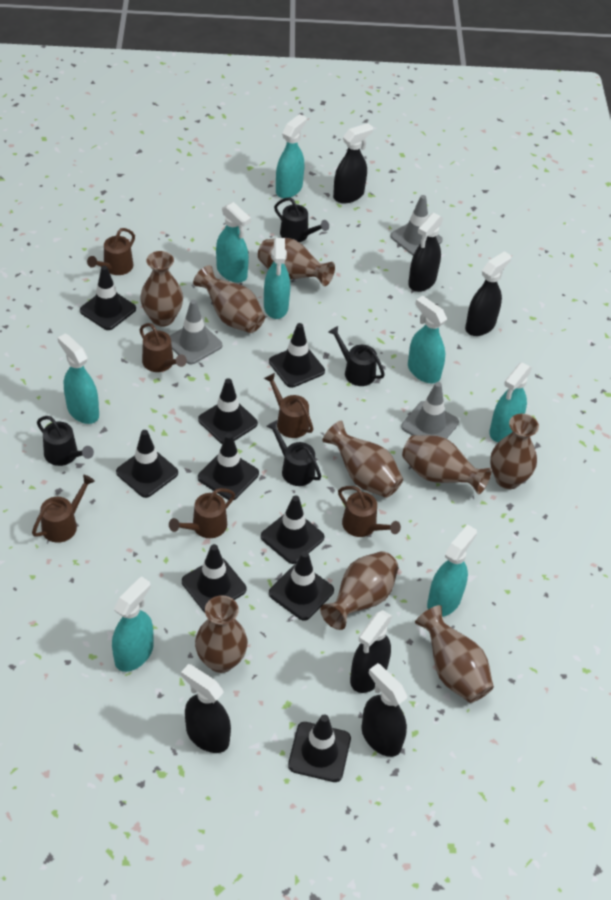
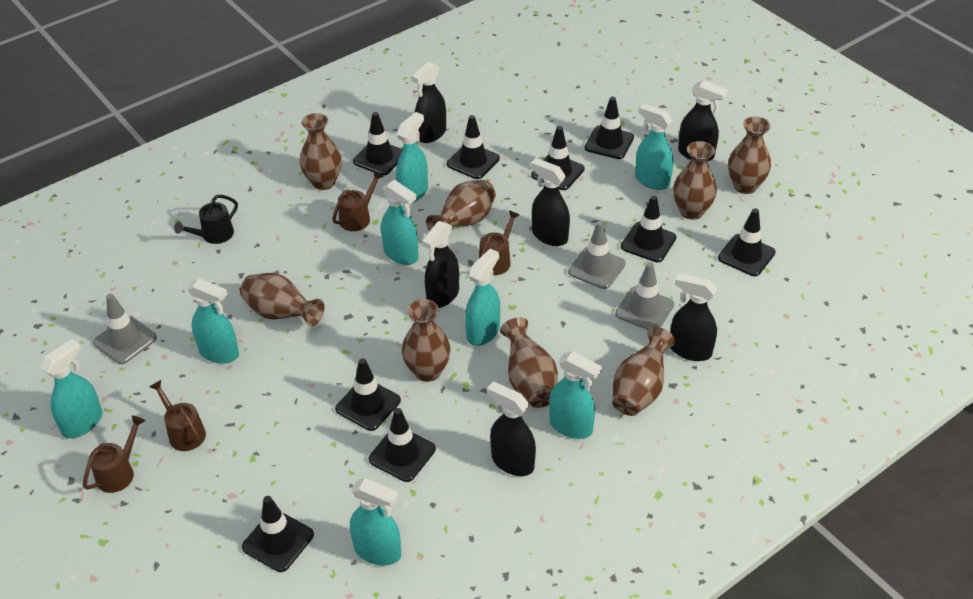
black watering can: [37,416,94,466] [266,420,321,486] [274,198,329,242] [328,326,385,386] = 4 -> [174,195,238,244] = 1
brown vase: [140,251,183,327] [193,265,265,333] [195,595,248,673] [258,238,335,286] [320,551,398,630] [322,421,403,498] [402,435,491,495] [415,605,494,703] [490,414,539,489] = 9 -> [240,273,325,327] [300,113,342,190] [402,299,451,382] [426,180,496,231] [500,317,558,408] [612,327,676,416] [673,141,717,220] [728,116,771,194] = 8
brown watering can: [32,475,95,543] [87,228,135,275] [139,323,187,372] [169,488,235,538] [264,373,313,438] [338,486,401,537] = 6 -> [83,416,145,493] [149,380,206,451] [332,171,384,231] [479,210,520,275] = 4

